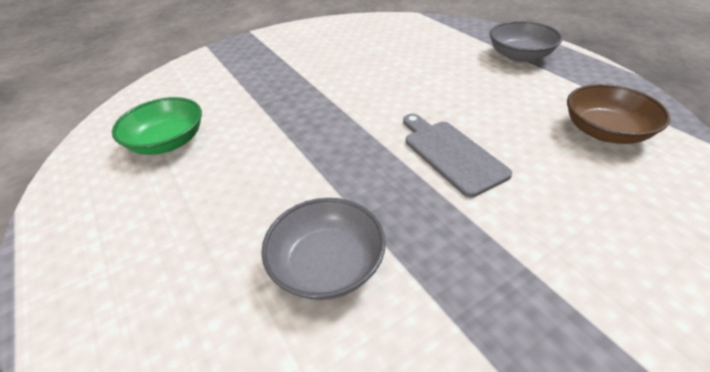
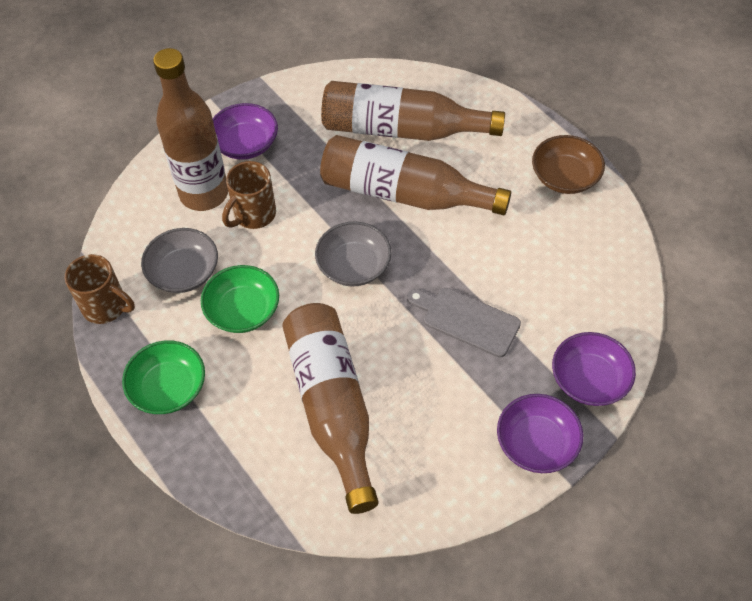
brown bottle: none = 0 -> [153,48,228,211] [282,303,378,514] [320,135,511,215] [321,81,505,141] = 4
brown mug: none = 0 -> [65,254,135,324] [222,161,276,229] = 2
green bowl: [112,97,202,155] = 1 -> [122,340,205,414] [201,265,279,333] = 2
purple bowl: none = 0 -> [213,103,278,160] [497,394,583,473] [552,332,636,406] = 3

